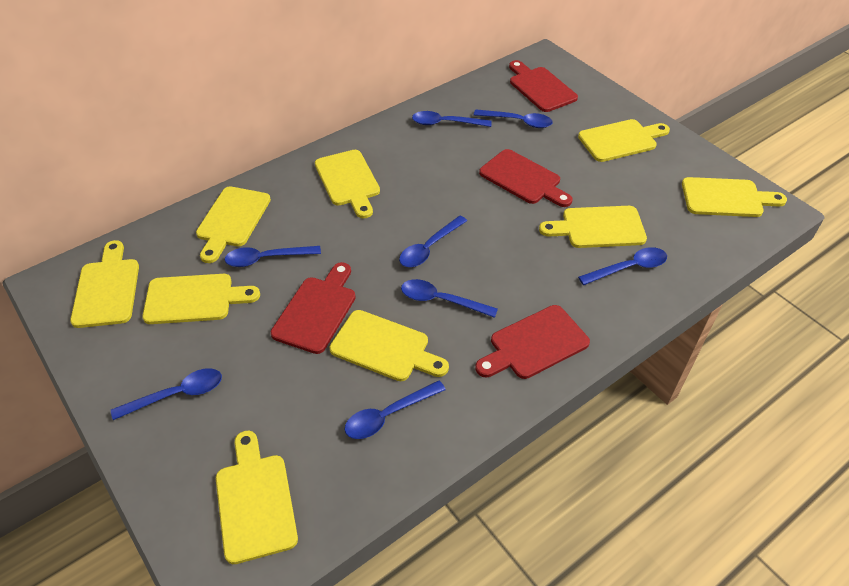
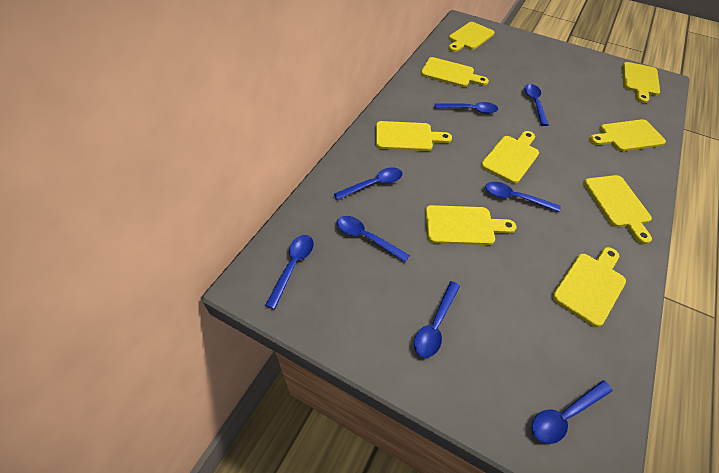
red cutting board: [271,262,356,354] [475,305,590,379] [479,149,572,207] [509,60,578,112] = 4 -> none = 0

